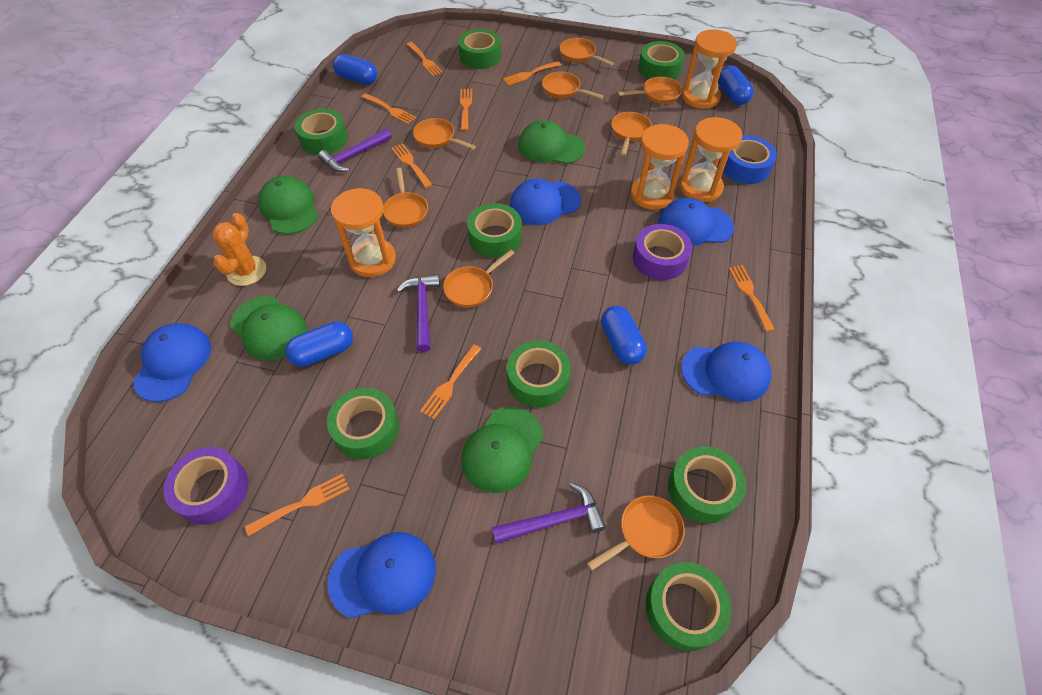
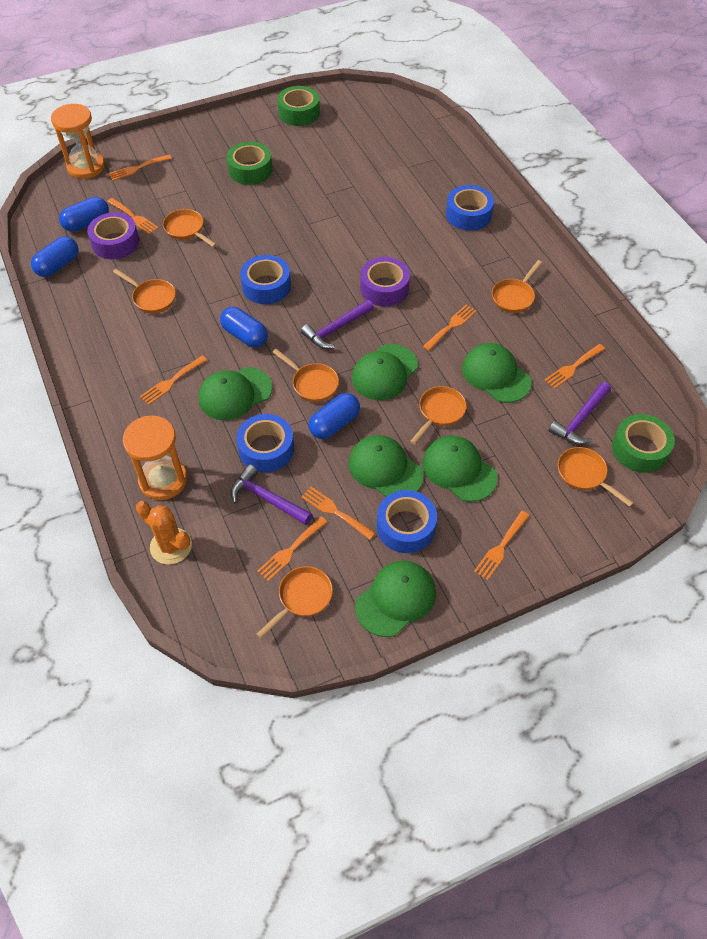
blue cap: [133,323,211,402] [328,532,436,618] [510,179,581,225] [658,198,734,246] [681,341,772,402] = 5 -> none = 0
blue tape: [723,135,777,184] = 1 -> [236,414,294,473] [240,255,291,304] [377,490,437,553] [446,185,494,231] = 4
green cap: [230,296,307,361] [258,176,319,234] [461,407,543,493] [518,120,585,164] = 4 -> [199,367,272,420] [348,435,423,497] [352,344,418,400] [355,561,436,637] [422,435,497,502] [462,343,531,403] = 6
green tape: [295,109,348,155] [327,388,399,459] [458,29,501,69] [467,203,522,258] [507,341,571,408] [638,41,685,80] [646,562,732,651] [668,446,746,524] = 8 -> [227,142,272,185] [277,86,320,126] [612,414,675,473] = 3
orange hourglass: [331,188,396,277] [631,124,689,210] [680,117,742,202] [682,29,737,109] = 4 -> [51,104,105,179] [123,416,187,500] = 2
orange pan: [383,168,428,228] [413,118,476,150] [443,249,514,308] [542,72,603,99] [560,38,614,66] [587,495,685,570] [611,112,652,156] [618,77,682,104] = 8 -> [113,269,176,313] [163,209,217,247] [257,566,333,639] [273,349,339,402] [410,386,467,445] [492,260,542,313] [558,447,634,507] = 7

